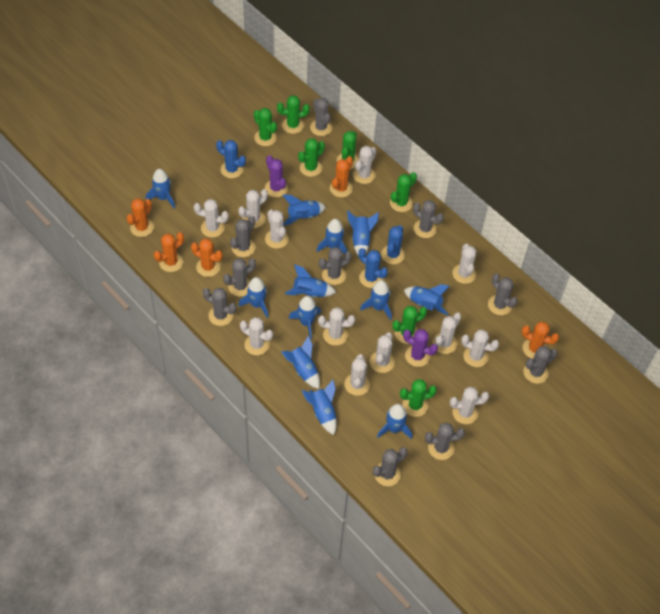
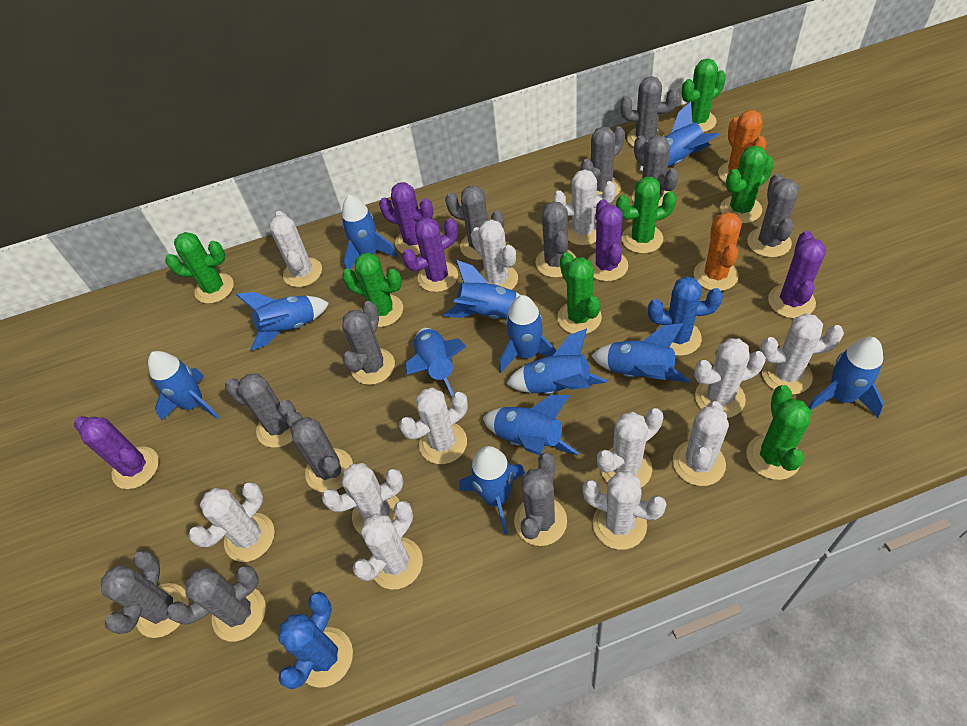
blue cactus: [216,140,246,178] [359,248,388,288] [381,225,405,264] = 3 -> [278,592,353,689] [648,276,723,356] = 2
grey cactus: [203,288,237,326] [223,258,256,297] [230,216,255,257] [310,98,332,136] [319,247,351,285] [373,447,407,486] [413,200,444,238] [425,422,465,460] [488,273,518,315] [524,346,557,384] = 10 -> [101,550,189,638] [167,565,266,641] [225,373,296,448] [286,411,353,492] [342,301,395,385] [445,185,504,260] [514,453,567,546] [536,202,576,278] [581,126,625,197] [621,76,679,147] [632,135,679,207] [747,173,799,257] = 12
orange cactus: [126,198,154,237] [154,232,184,272] [191,239,223,277] [330,156,353,197] [522,322,559,359] = 5 -> [694,212,742,291] [718,110,767,183] = 2
purple cactus: [265,155,288,197] [403,329,438,367] = 2 -> [74,417,159,489] [379,182,433,255] [402,217,458,292] [588,199,628,281] [768,231,826,319] = 5

